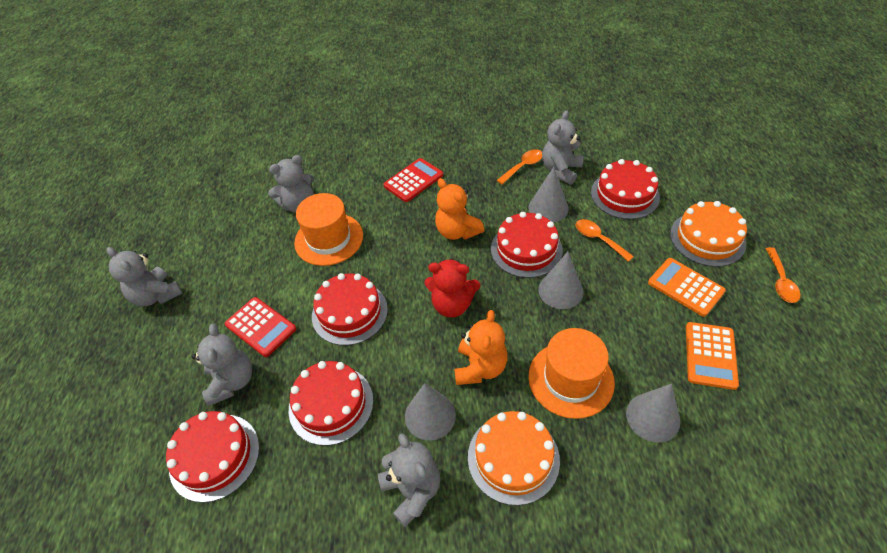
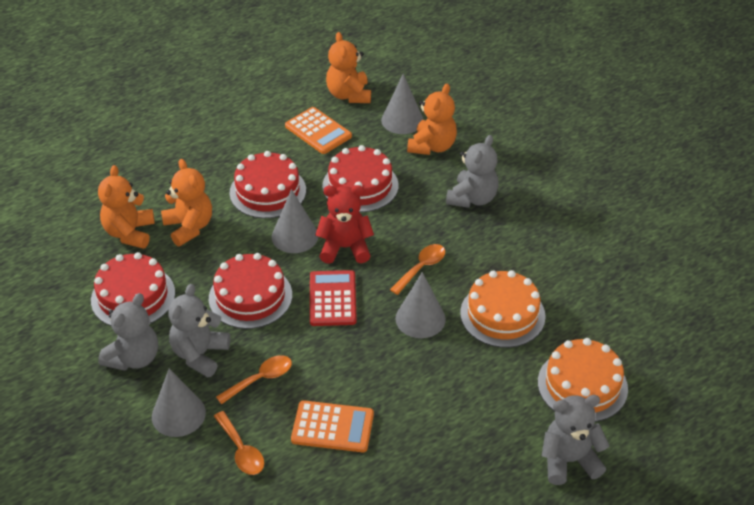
grey teddy bear: [107,247,182,306] [192,324,252,406] [268,155,314,213] [378,433,440,527] [542,110,584,185] = 5 -> [98,293,158,371] [168,284,230,378] [446,135,499,208] [542,395,610,485] = 4
orange hat: [294,193,363,266] [528,328,615,419] = 2 -> none = 0
orange teddy bear: [435,178,484,240] [454,310,508,385] = 2 -> [98,165,155,249] [161,159,212,246] [326,32,371,103] [407,84,457,155] = 4
red cake: [166,411,259,503] [289,361,373,446] [312,273,388,345] [491,212,563,278] [591,159,660,219] = 5 -> [91,252,175,326] [209,253,292,329] [229,151,306,218] [322,145,399,212] = 4
red calculator: [225,297,296,357] [383,158,443,202] = 2 -> [310,270,357,326] = 1

